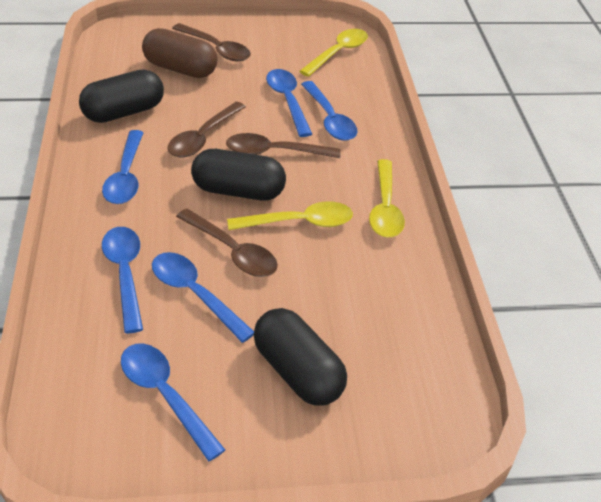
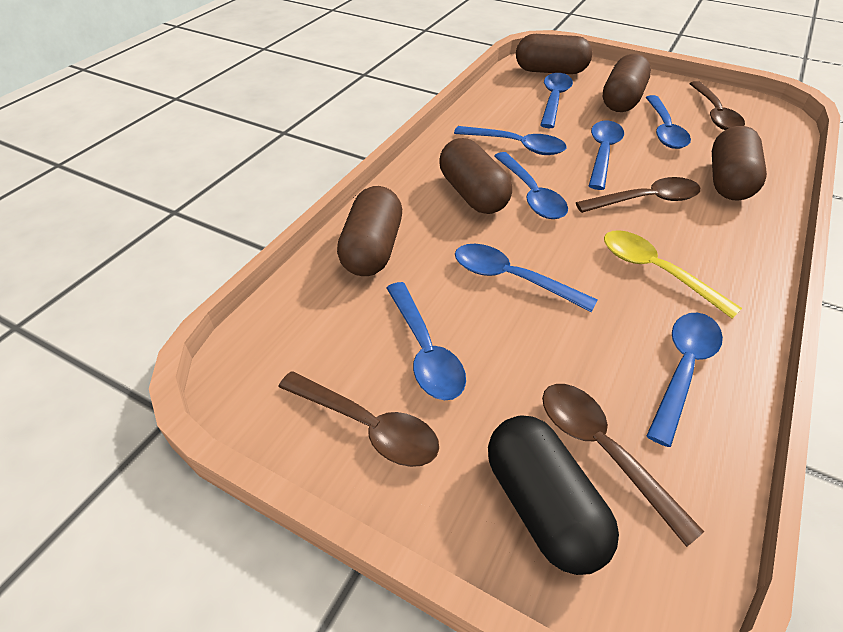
black capsule: [79,69,164,123] [191,149,286,201] [253,308,347,406] = 3 -> [488,415,619,575] = 1
blue spoon: [102,130,144,204] [102,227,143,333] [121,343,225,461] [152,252,254,343] [266,69,312,137] [301,81,358,141] = 6 -> [386,282,466,400] [454,126,567,155] [455,244,598,312] [494,152,568,219] [540,73,573,128] [589,120,624,190] [646,95,691,149] [647,313,723,447] = 8
brown capsule: [142,28,217,78] = 1 -> [337,186,402,276] [439,138,512,214] [516,34,592,74] [603,54,651,112] [712,126,767,201] = 5
yellow spoon: [227,201,353,230] [299,29,368,77] [369,159,405,238] = 3 -> [604,230,742,319] = 1

